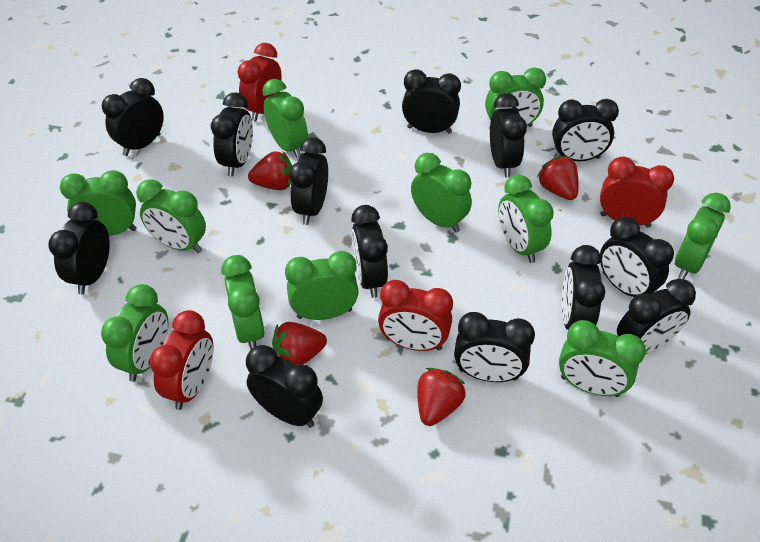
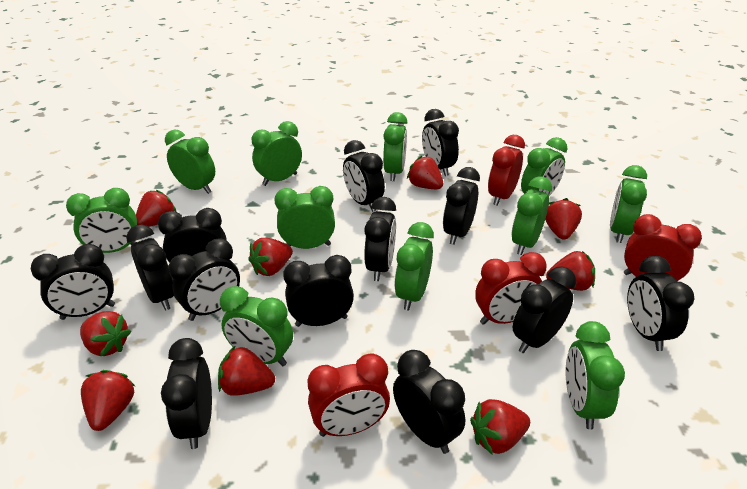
red strawberry: [248,151,292,190] [272,322,327,365] [417,368,466,426] [537,156,579,200] = 4 -> [80,311,131,356] [81,370,135,431] [136,190,177,227] [218,346,275,396] [248,238,293,276] [407,156,443,189] [470,399,530,455] [545,198,582,240] [546,251,595,291] = 9

